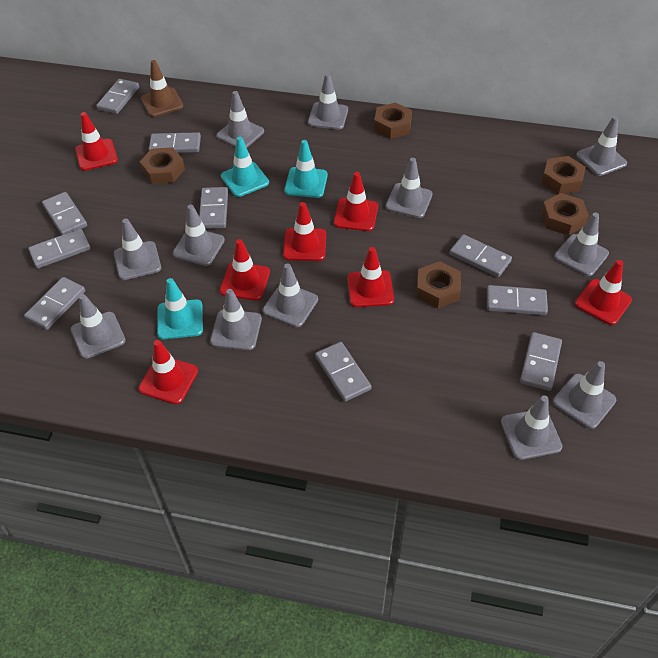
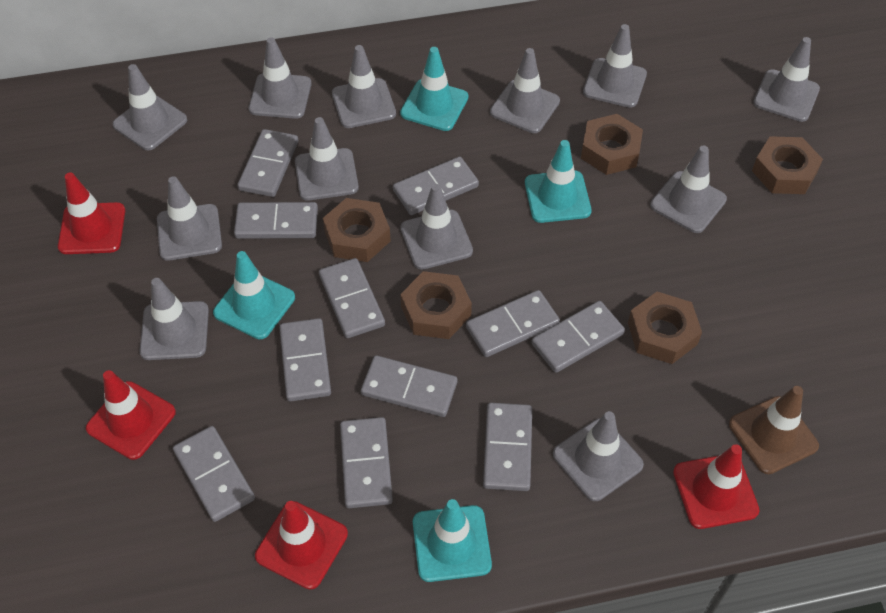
grey domino: [24,277,85,330] [28,229,90,269] [42,192,87,235] [96,79,139,114] [149,132,201,153] [199,187,228,229] [315,342,371,402] [449,234,512,277] [487,285,548,315] [520,332,562,391] = 10 -> [173,426,255,522] [234,202,318,239] [237,129,298,197] [279,318,331,402] [319,258,385,338] [340,417,393,508] [361,355,457,417] [393,157,479,215] [466,290,560,357] [483,403,532,491] [531,301,625,373] = 11
red traffic cone: [75,112,118,171] [138,340,198,404] [220,239,270,300] [283,202,326,261] [334,172,378,231] [347,247,394,307] [575,260,632,325] = 7 -> [58,172,125,254] [86,370,176,460] [255,501,348,590] [673,444,760,529] = 4
turquoise traffic cone: [157,278,203,339] [221,137,269,197] [284,140,328,198] = 3 -> [213,251,295,339] [400,47,469,131] [413,499,492,582] [525,140,592,223] = 4

